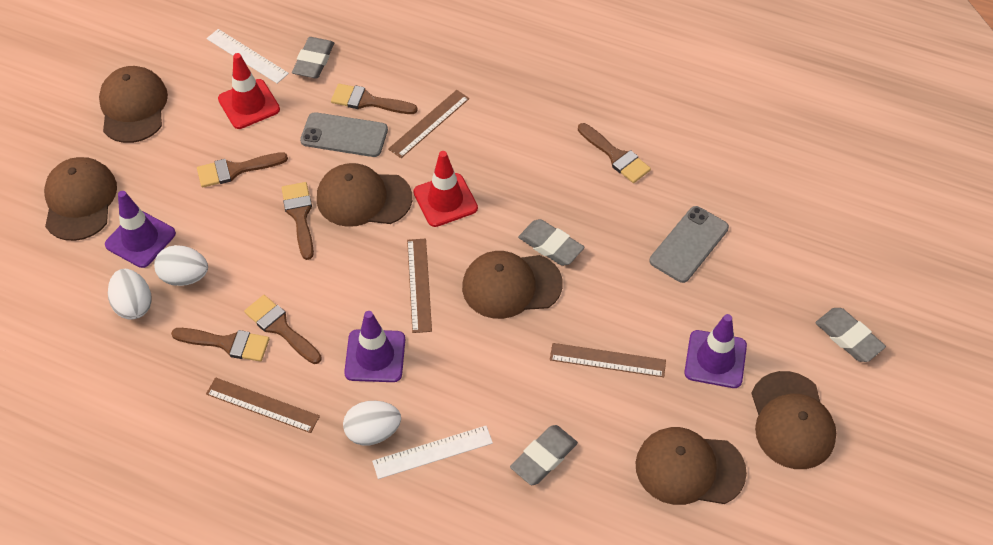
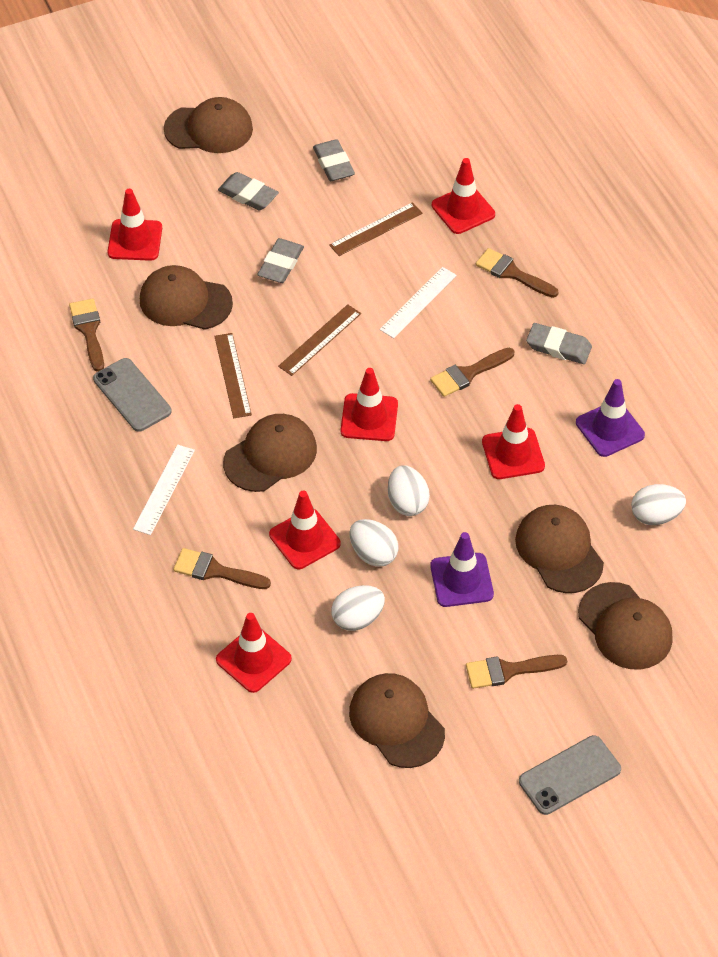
brown brush: [171,328,269,362] [197,152,288,188] [244,295,322,364] [282,182,314,260] [331,84,418,114] [578,123,651,183] = 6 -> [69,298,104,372] [173,548,271,589] [430,348,515,397] [466,655,567,689] [476,248,558,298] = 5
brown ruler: [206,378,320,433] [388,90,469,158] [407,238,432,333] [550,343,666,377] = 4 -> [214,333,252,418] [278,304,361,376] [329,202,422,256] = 3
purple traffic cone: [105,191,176,268] [344,311,405,382] [684,314,747,388] = 3 -> [430,532,494,607] [576,379,645,457] = 2
red traffic cone: [218,53,280,129] [413,151,478,227] = 2 -> [107,189,162,261] [216,613,292,693] [269,491,341,569] [340,368,398,441] [432,158,495,234] [482,404,545,479] = 6
white egg: [108,269,152,320] [154,245,208,286] [343,401,401,445] = 3 -> [331,585,385,631] [349,519,398,567] [388,465,430,516] [631,484,686,525] = 4

